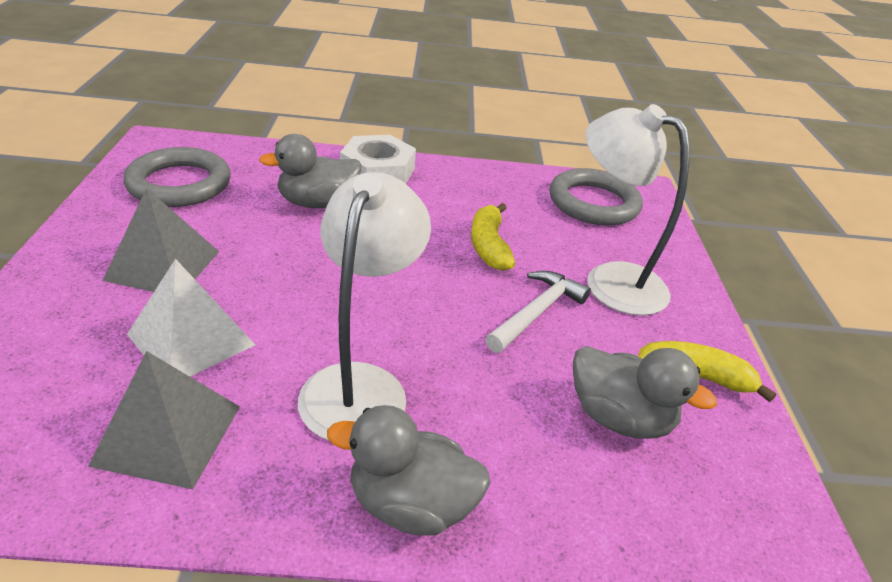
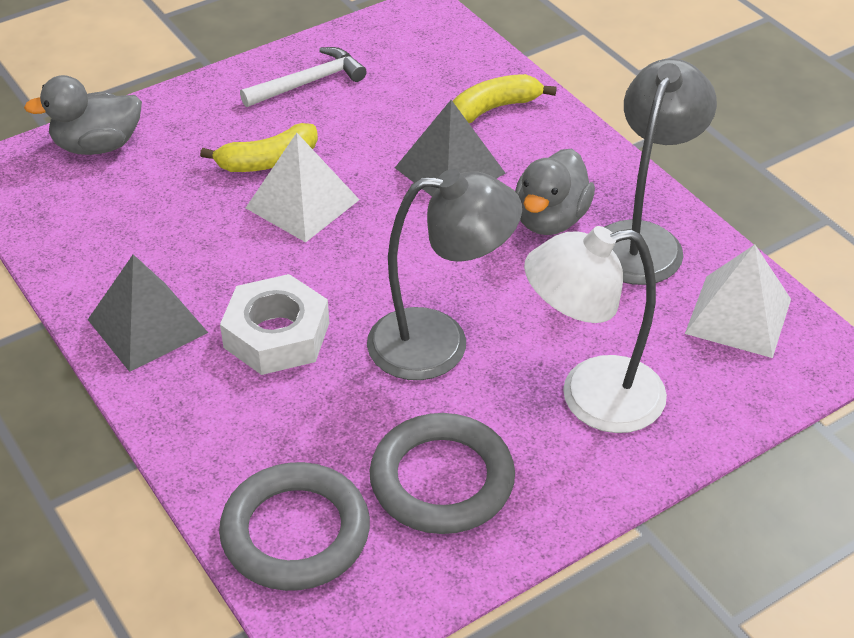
grey duck: [259,134,362,208] [327,405,491,536] [573,346,717,439] = 3 -> [24,75,142,155] [515,149,595,235] = 2
grey lamp: none = 0 -> [367,169,522,380] [605,58,717,285] = 2
white lamp: [298,172,431,441] [585,104,689,316] = 2 -> [524,226,667,433] = 1
white pyramid: [127,259,255,377] = 1 -> [246,133,360,242] [685,244,791,358] = 2

